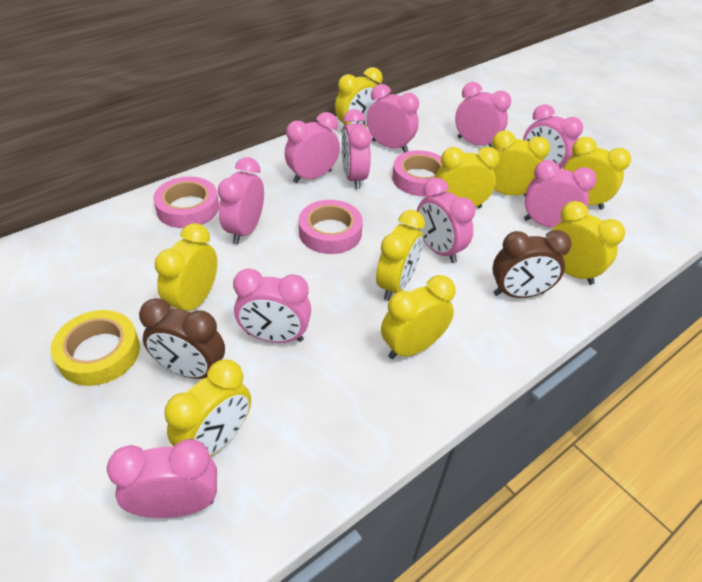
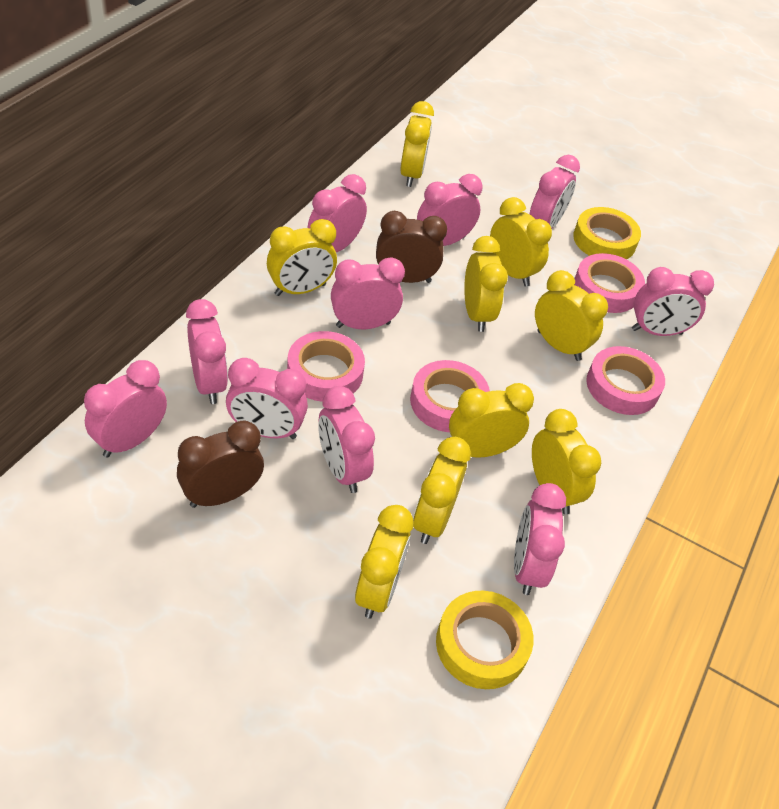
pink tape: [153,177,219,228] [299,200,363,254] [392,150,442,196] = 3 -> [287,331,365,402] [410,360,490,432] [574,253,645,313] [586,346,665,415] = 4
yellow tape: [51,310,140,386] = 1 -> [436,591,534,689] [573,207,641,259] = 2

